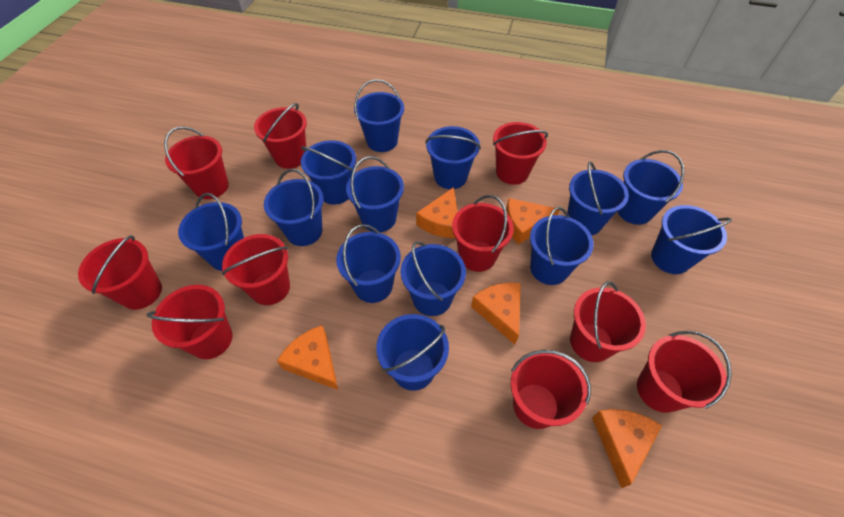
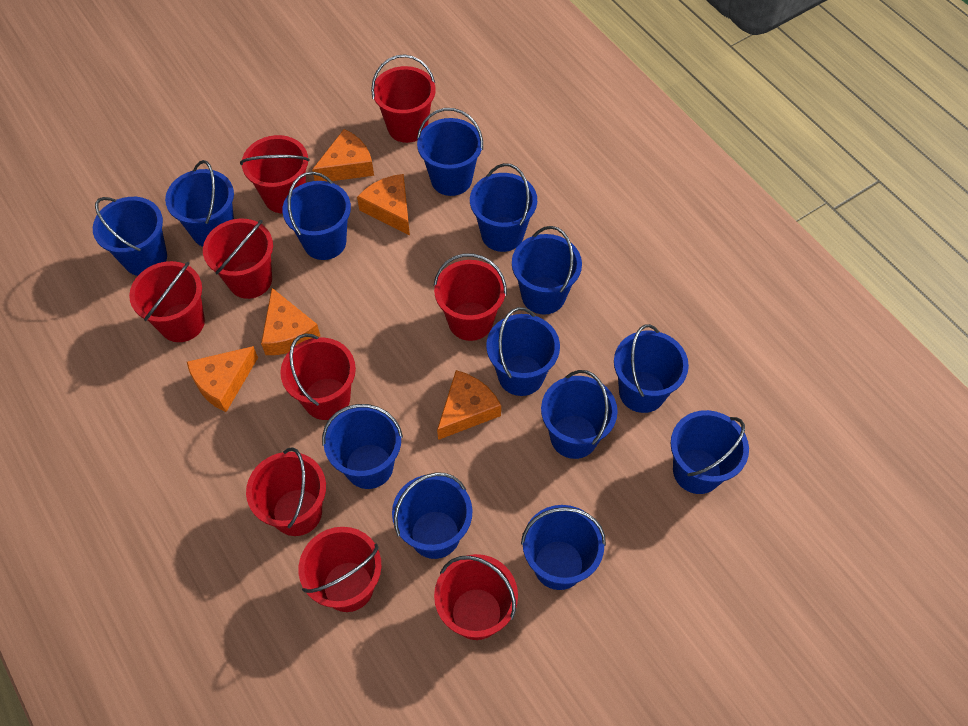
red bucket: [78,235,162,310] [147,285,232,359] [164,126,229,199] [222,234,290,305] [254,103,307,169] [452,195,514,272] [493,122,548,185] [511,350,591,429] [570,281,646,362] [637,331,732,413] = 10 -> [129,261,205,342] [203,219,273,299] [240,135,310,213] [246,447,326,536] [280,333,356,420] [299,527,381,612] [371,54,436,143] [434,253,507,341] [434,554,518,640] = 9

